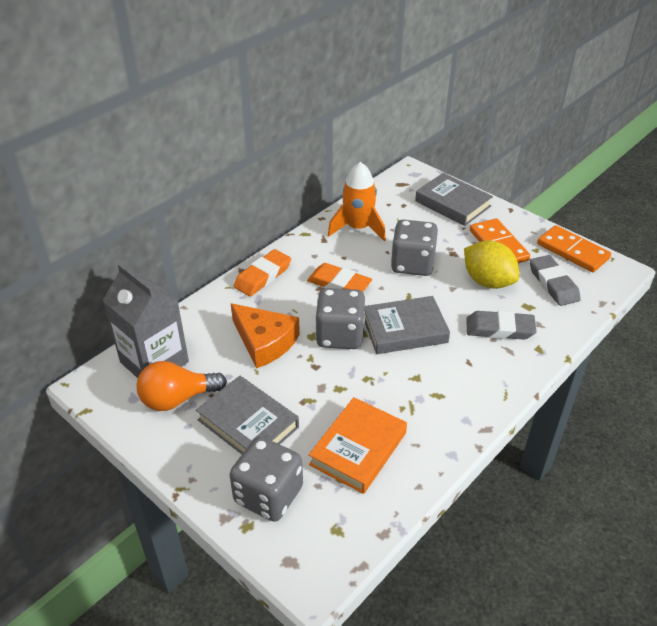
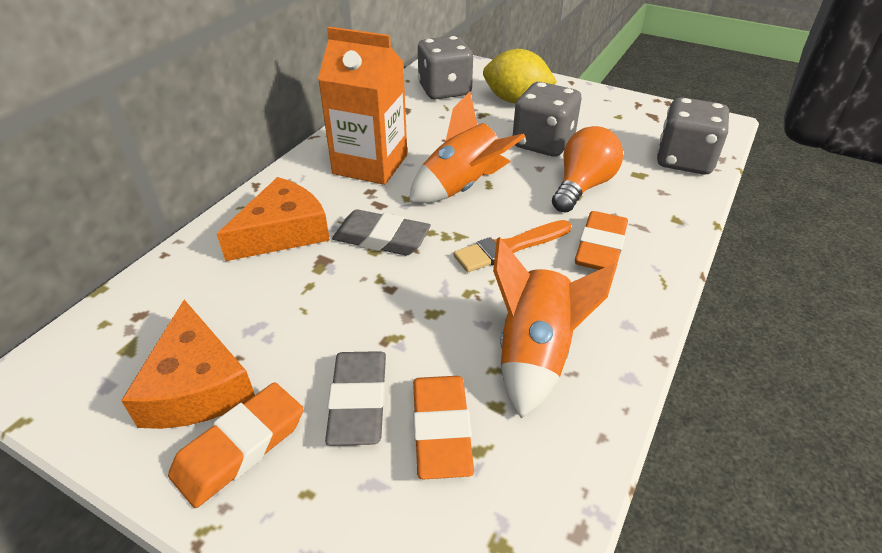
grey book: [196,376,299,454] [364,296,450,354] [415,173,493,226] = 3 -> none = 0
grey carton: [103,263,189,378] = 1 -> none = 0
orange book: [309,397,407,494] = 1 -> none = 0
orange brush: none = 0 -> [453,220,571,272] = 1
orange carton: none = 0 -> [318,27,407,185] = 1
orange cheese: [231,303,300,368] = 1 -> [121,300,255,429] [217,177,330,261] = 2
orange domino: [470,218,530,263] [537,225,611,272] = 2 -> none = 0
orange eraser: [234,249,291,297] [307,263,372,292] = 2 -> [168,382,303,508] [413,376,474,479] [575,211,628,270] = 3
orange rocket: [328,162,386,241] = 1 -> [409,92,526,203] [493,237,617,418] = 2

